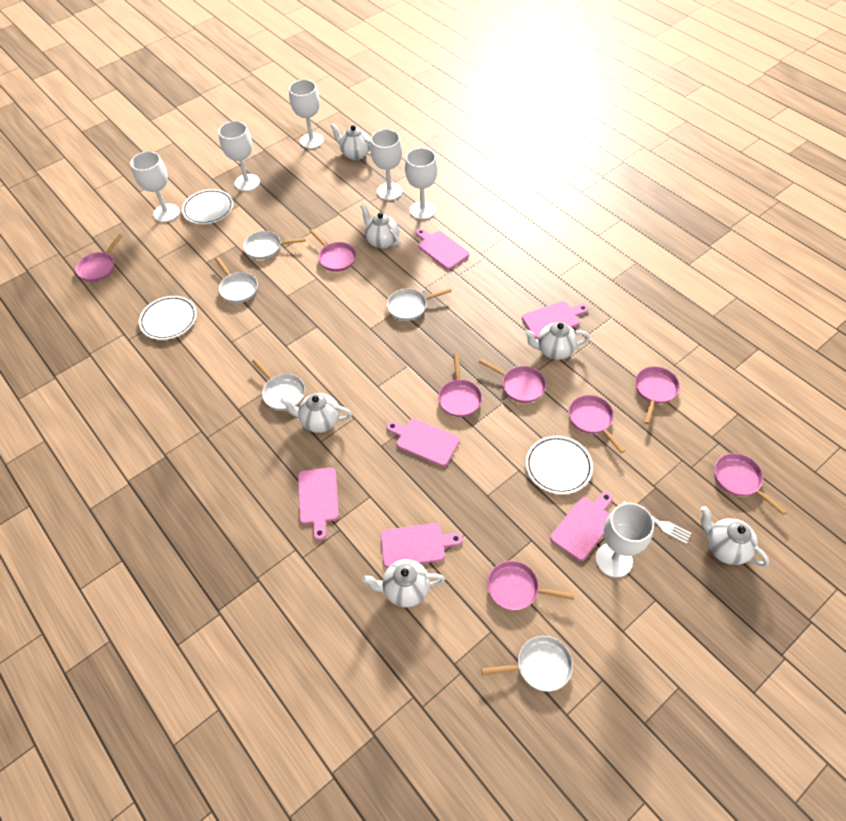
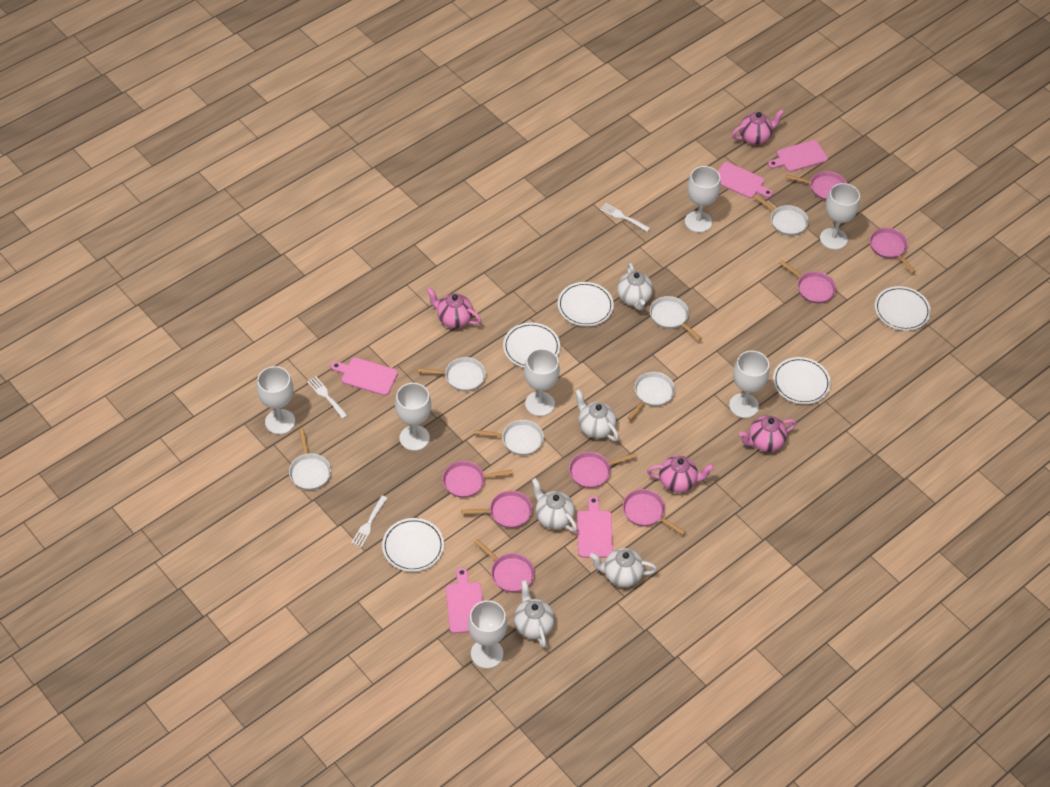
pink cutting board: [298,467,339,540] [380,523,463,568] [386,419,460,466] [416,229,469,270] [522,301,588,339] [550,492,613,561] = 6 -> [331,357,398,396] [446,568,483,633] [577,496,613,558] [718,162,773,198] [768,140,828,172] = 5
pink teapot: none = 0 -> [426,287,481,328] [647,456,714,493] [732,109,784,145] [739,415,796,452] = 4
white fork: [622,501,692,544] = 1 -> [307,376,348,419] [351,496,387,547] [600,203,650,232] = 3
white goblet: [130,151,180,222] [218,121,260,191] [289,80,324,149] [370,129,403,200] [405,148,438,220] [595,503,654,578] = 6 -> [257,366,295,434] [395,383,431,451] [468,600,507,669] [524,349,560,416] [685,166,721,233] [729,351,769,418] [820,183,860,250] = 7
white pan: [215,257,258,303] [243,231,306,260] [252,359,305,411] [387,288,452,321] [482,636,573,692] = 5 -> [289,429,331,490] [418,357,486,391] [474,420,544,455] [627,372,675,420] [650,296,702,341] [753,194,809,236] = 6
white plate: [139,296,197,340] [182,189,234,224] [526,436,593,494] = 3 -> [382,518,444,572] [503,323,560,368] [558,282,614,326] [773,357,831,404] [875,286,931,331] = 5
white teapot: [280,393,352,433] [330,123,371,160] [360,204,401,249] [362,559,445,608] [524,322,590,360] [701,506,769,567] = 6 -> [514,580,554,648] [532,478,577,532] [575,389,619,441] [590,548,657,587] [617,263,653,310] = 5

